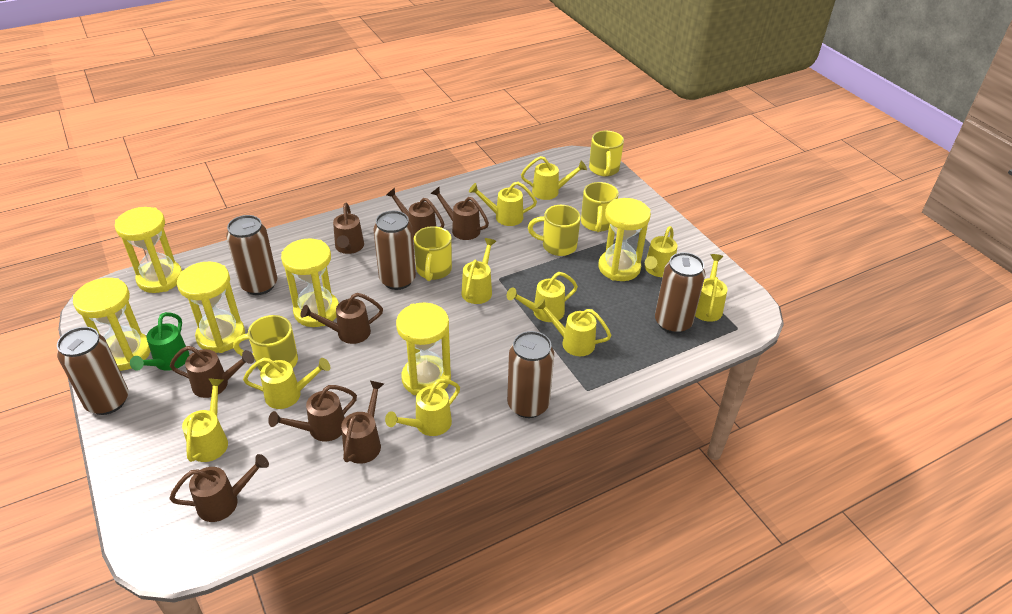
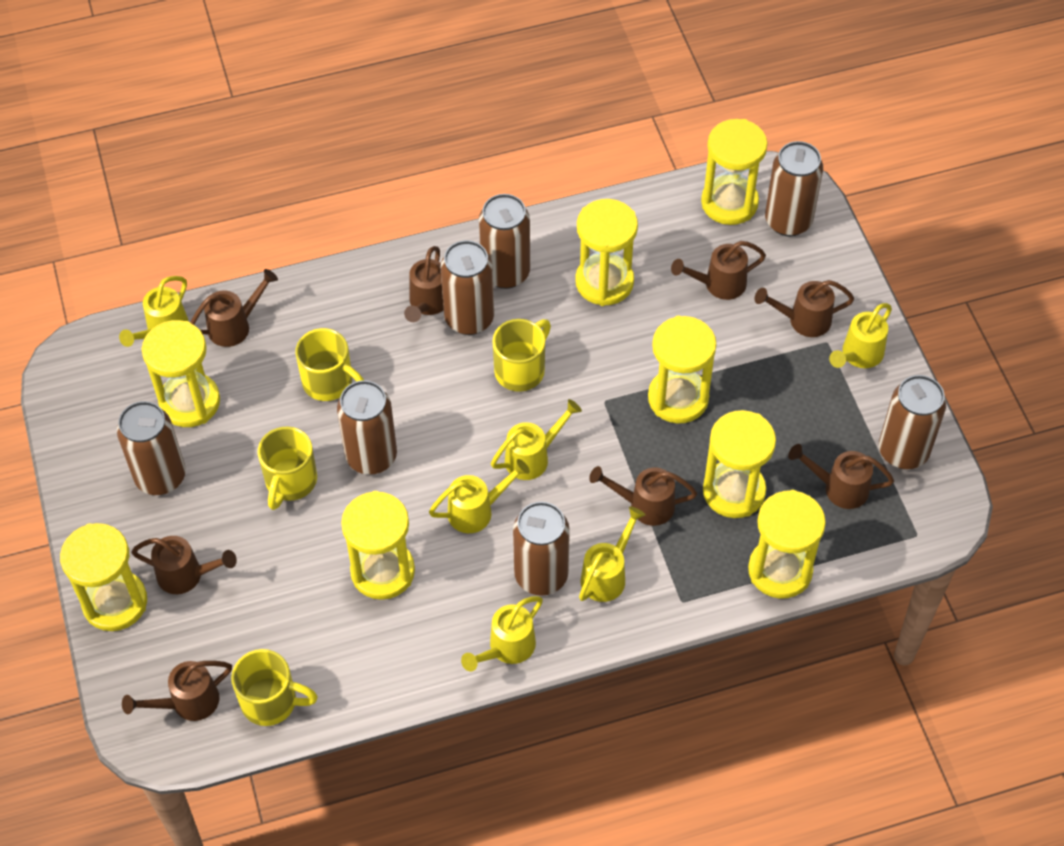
brown can: [57,327,128,415] [226,215,277,295] [373,211,416,290] [507,331,554,418] [655,252,705,334] = 5 -> [117,401,186,495] [337,380,397,475] [441,240,494,335] [479,194,530,289] [513,502,570,596] [765,141,823,236] [879,375,946,469] = 7
green watering can: [130,312,189,371] = 1 -> none = 0
yellow hourglass: [73,278,151,371] [115,207,182,293] [177,261,245,353] [281,238,339,327] [396,302,451,395] [598,198,651,281] = 6 -> [60,523,147,631] [141,320,220,427] [341,491,415,600] [575,199,638,306] [648,316,716,424] [701,119,768,225] [703,410,776,518] [748,490,826,598] = 8
yellow mug: [233,315,298,371] [414,226,452,281] [528,205,581,256] [581,182,619,232] [589,131,624,176] = 5 -> [231,649,318,726] [258,427,317,510] [295,328,364,401] [492,319,551,392] = 4
yellow watering can: [182,378,228,462] [243,358,330,409] [385,379,460,436] [461,238,496,304] [469,182,537,226] [507,272,578,322] [521,156,587,200] [535,299,612,356] [645,226,677,277] [695,254,728,322] = 10 -> [119,276,189,347] [429,459,530,533] [461,596,543,672] [491,399,582,480] [579,506,646,602] [829,303,892,368] = 6

